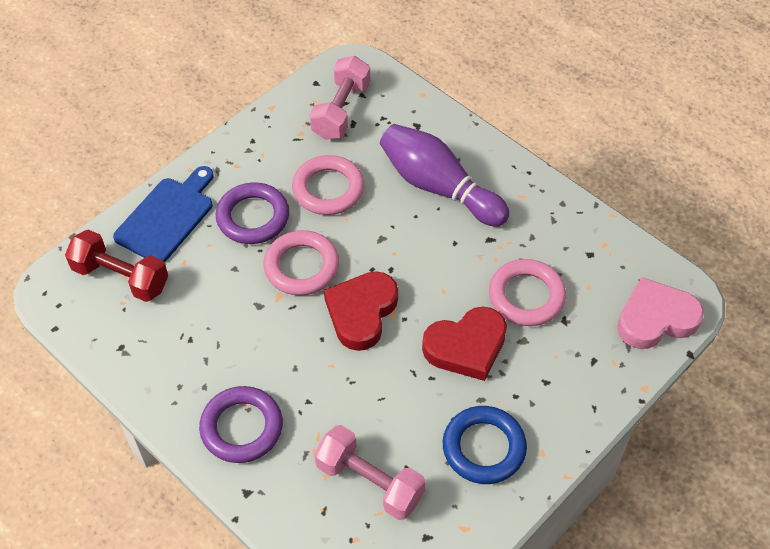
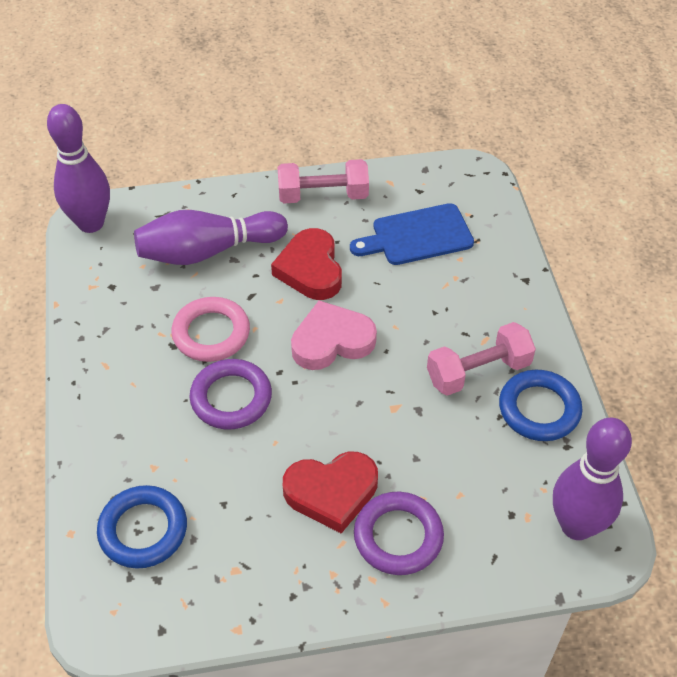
blue ring: [443,406,527,484] = 1 -> [97,485,187,569] [499,370,582,441] = 2
pink ring: [263,230,339,296] [292,155,364,215] [489,259,566,326] = 3 -> [171,297,250,362] = 1
purple bowling pin: [380,124,510,227] = 1 -> [47,104,110,233] [134,210,288,265] [553,418,632,540] = 3
red dumbbell: [65,230,168,302] = 1 -> none = 0

